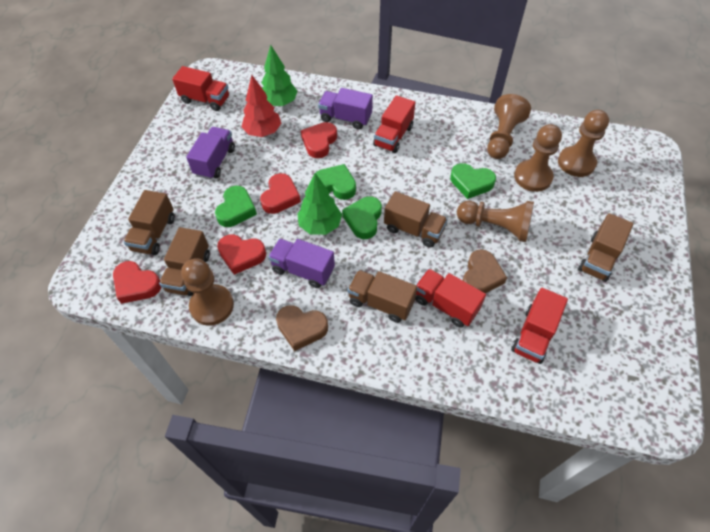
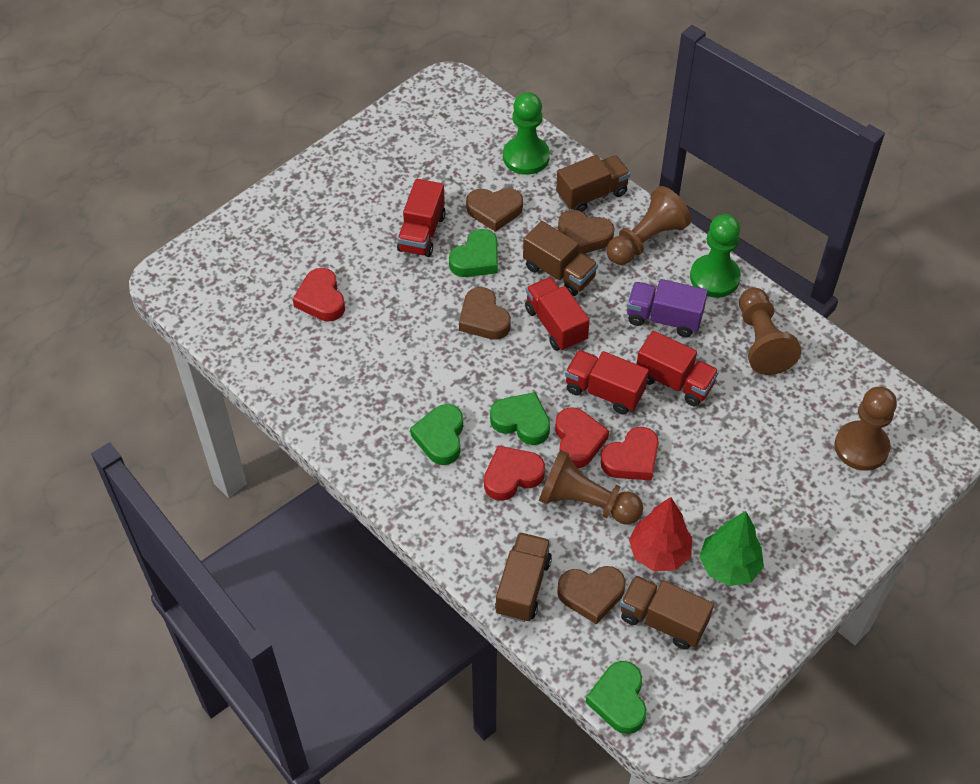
brown heart: [276,305,328,351] [463,249,507,293] = 2 -> [459,287,511,340] [466,188,523,232] [557,566,626,624] [558,210,615,254] = 4
brown pawn: [181,258,234,326] [457,201,534,242] [487,94,531,159] [514,124,562,192] [558,110,609,177] = 5 -> [539,450,643,525] [606,186,691,265] [739,288,802,375] [834,387,897,471] = 4
brown truck: [124,190,175,255] [159,227,210,296] [347,270,417,323] [384,191,448,248] [578,213,633,282] = 5 -> [495,532,552,622] [523,221,598,296] [556,155,630,212] [620,575,714,650] = 4
green pawn: none = 0 -> [503,92,550,175] [690,214,741,298] = 2
green tree: [261,45,298,106] [297,173,342,235] = 2 -> [700,511,764,586] = 1
purple truck: [186,127,235,179] [268,239,335,288] [318,88,373,130] = 3 -> [627,279,708,337] = 1

